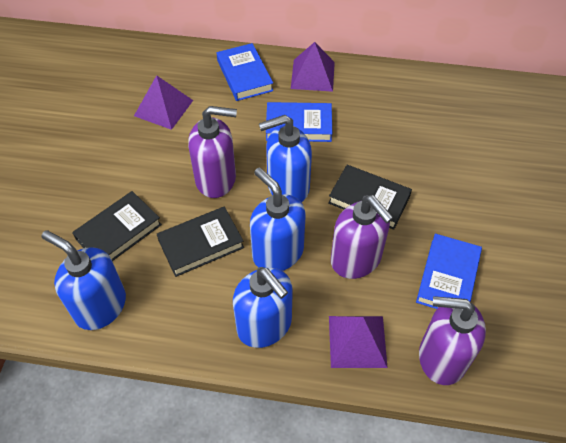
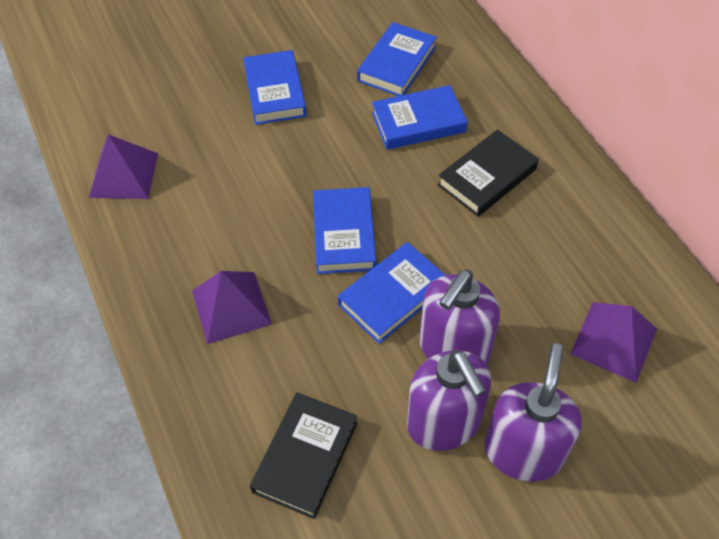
black book: [72,191,162,261] [157,207,244,277] [328,165,412,230] = 3 -> [250,392,357,519] [438,129,539,217] = 2
blue book: [217,43,273,101] [266,102,332,142] [416,234,482,309] = 3 -> [243,50,307,125] [313,187,376,274] [338,242,445,344] [357,22,437,96] [372,85,468,150] = 5
blue soap dispenser: [42,230,126,330] [233,267,293,348] [250,167,305,271] [259,115,312,202] = 4 -> none = 0

